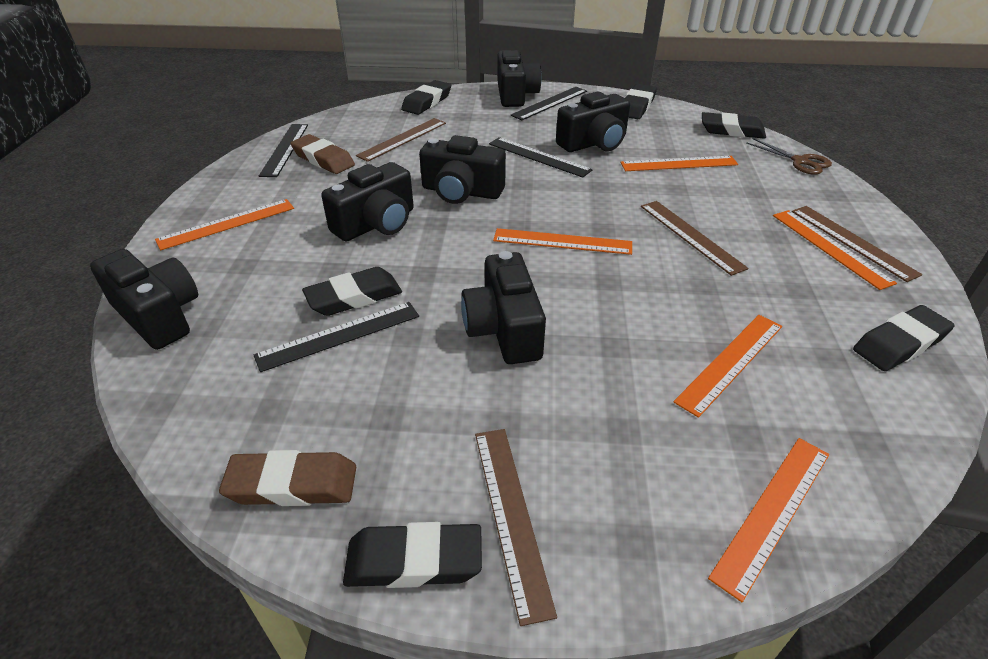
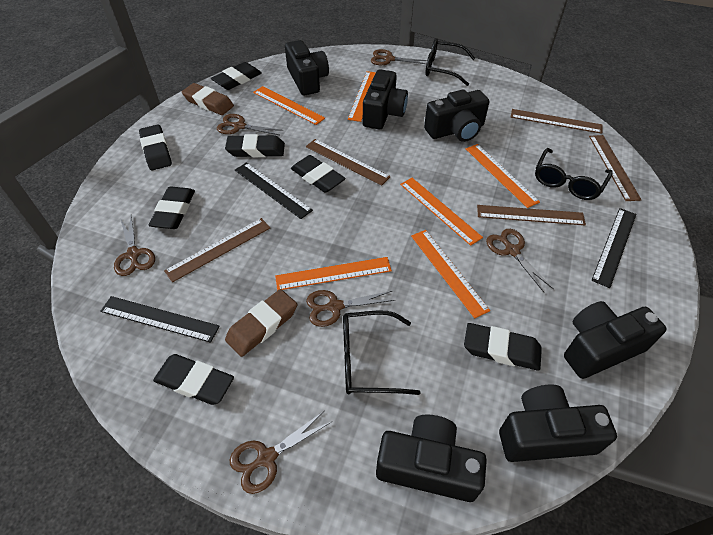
black eraser: [302,267,402,316] [343,522,482,588] [401,80,451,115] [625,84,657,119] [702,112,766,139] [853,305,955,371] = 6 -> [139,125,172,170] [149,187,195,229] [153,354,234,405] [211,62,262,90] [225,134,285,157] [291,155,346,193] [464,323,542,371] = 7
black glasses: none = 0 -> [343,310,421,395] [425,38,475,86] [535,148,613,200] = 3
black ruler: [254,302,419,372] [259,124,308,177] [489,137,593,178] [510,87,587,120] = 4 -> [100,296,220,343] [235,162,313,219] [591,208,636,288] = 3
brown ruler: [356,118,446,162] [475,429,557,626] [641,201,749,276] [792,206,923,282] = 4 -> [164,218,270,283] [306,139,391,186] [477,205,586,225] [511,109,602,134] [589,135,642,201] = 5
brown scissors: [746,138,832,175] = 1 -> [114,216,155,276] [217,114,283,135] [230,411,333,494] [306,290,395,327] [371,49,427,65] [486,229,553,293] = 6

